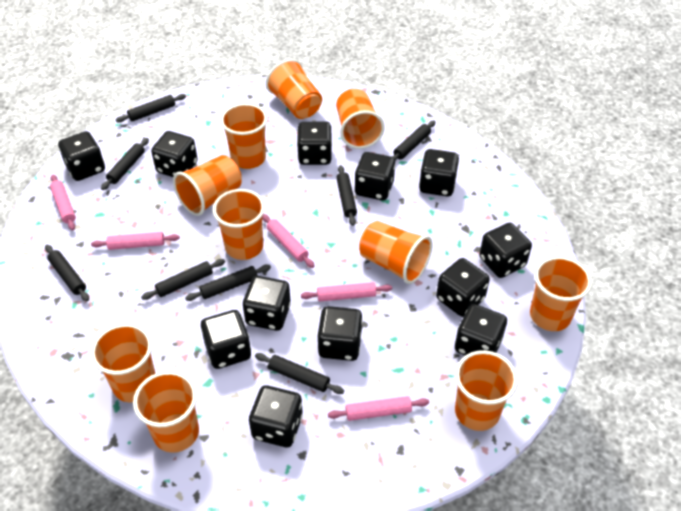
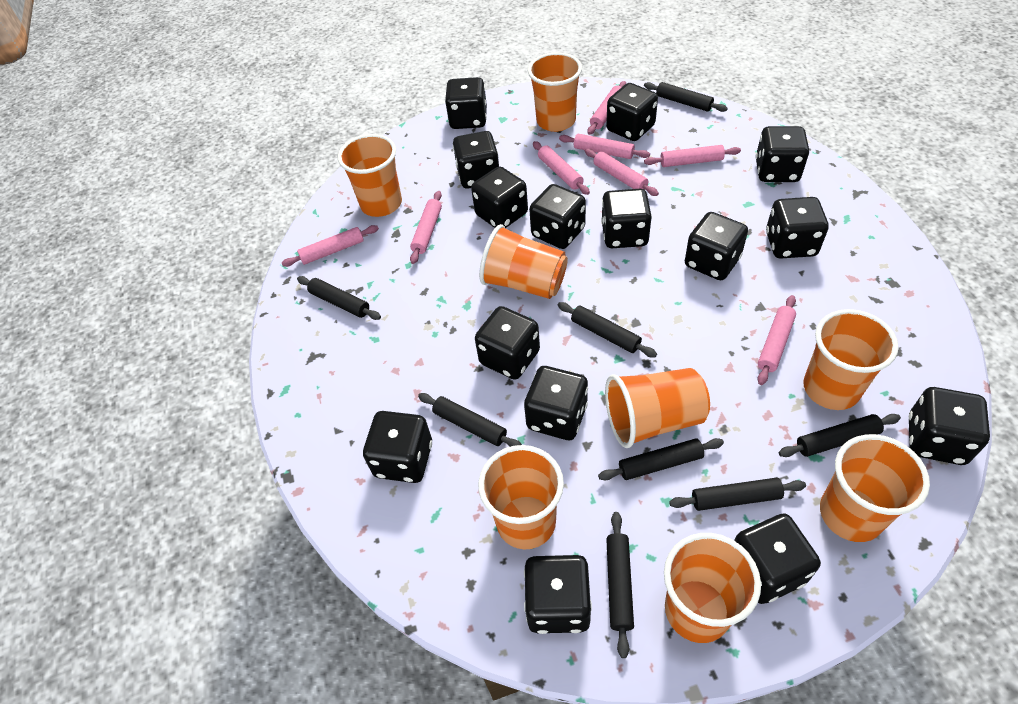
black dice: [58,131,105,181] [151,131,198,177] [201,310,251,369] [243,276,291,331] [249,385,303,447] [297,122,332,165] [317,306,363,361] [355,152,395,200] [419,149,459,197] [436,258,490,317] [455,304,507,356] [479,223,532,278] = 12 -> [363,411,432,483] [445,77,487,129] [453,131,499,189] [471,166,528,228] [475,306,540,380] [524,366,588,440] [524,555,592,634] [529,184,586,249] [601,189,652,248] [606,83,658,141] [685,212,748,280] [734,513,821,604] [755,126,809,182] [766,197,828,259] [909,387,990,465] = 15
orange cup: [91,324,156,403] [133,371,199,453] [173,155,242,216] [213,189,265,260] [220,103,268,169] [266,59,322,119] [336,89,385,149] [359,221,432,284] [455,350,518,431] [530,256,592,331] = 10 -> [338,134,402,217] [478,445,564,549] [479,224,568,299] [528,52,582,132] [605,368,710,448] [664,533,761,643] [803,309,899,410] [820,434,930,542] = 8
pink rolling pin: [50,174,76,231] [91,232,180,250] [262,214,314,268] [301,282,392,302] [328,396,429,421] = 5 -> [282,225,379,267] [410,191,442,264] [533,141,590,195] [559,134,650,159] [585,149,659,196] [587,81,626,135] [644,145,741,167] [757,295,796,385] = 8

